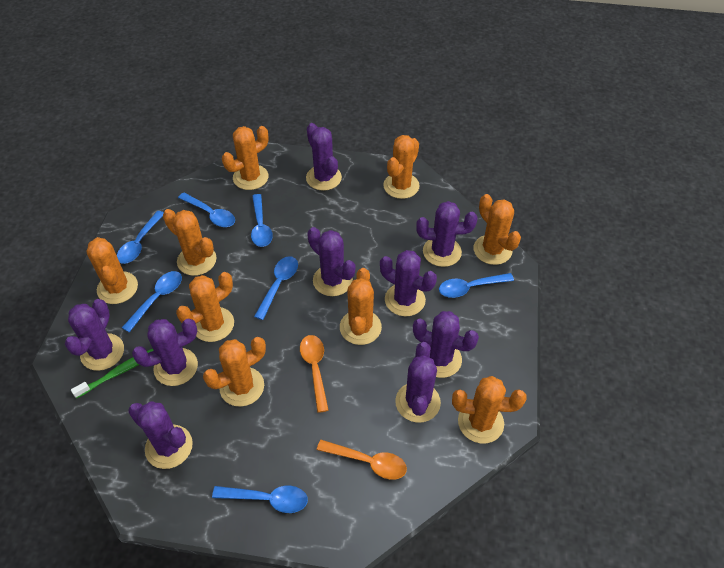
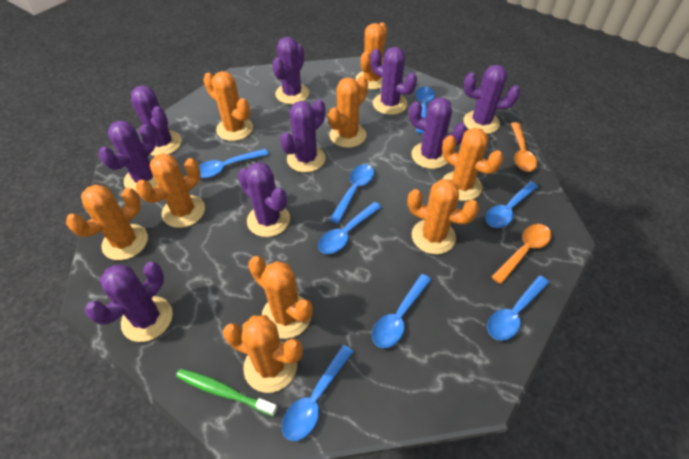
blue spoon: [117,211,164,264] [122,271,182,332] [178,192,235,227] [212,486,308,513] [251,194,273,247] [254,256,298,320] [439,273,514,298] = 7 -> [199,149,269,178] [282,345,354,441] [318,202,382,254] [329,164,374,224] [372,274,431,348] [416,86,435,134] [486,181,538,228] [487,275,549,341] = 8

